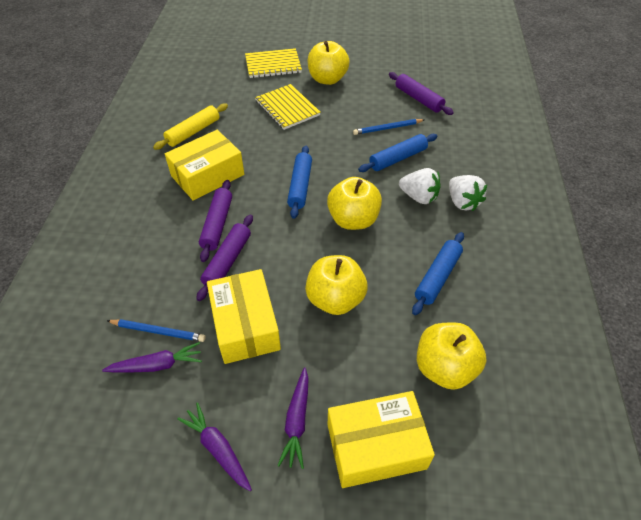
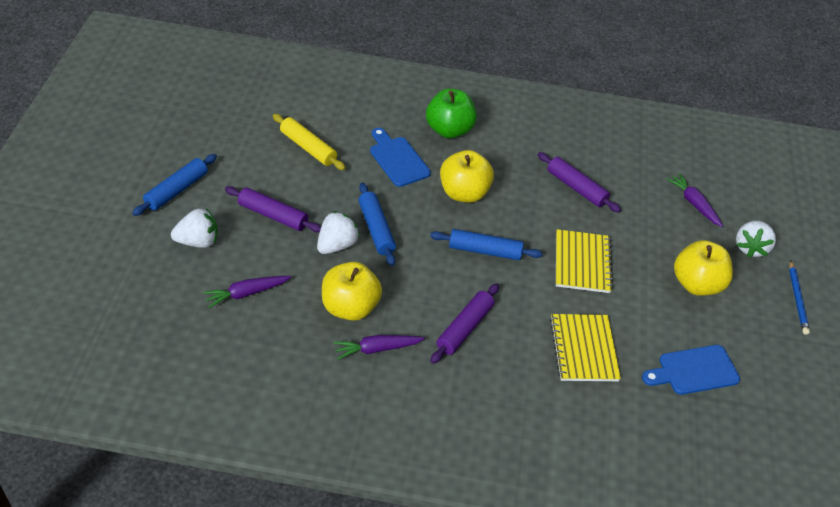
blue cutting board: none = 0 -> [370,128,431,187] [642,345,740,395] = 2
blue pencil: [107,319,206,342] [353,119,424,135] = 2 -> [789,260,810,335] = 1
green apple: none = 0 -> [426,89,477,138] = 1
white strawberry: [399,168,441,204] [449,175,487,211] = 2 -> [171,208,218,248] [317,211,360,254] [736,220,776,258] = 3
yellow apple: [305,255,368,315] [308,41,349,85] [327,177,382,230] [417,323,487,390] = 4 -> [322,262,382,321] [440,150,494,203] [674,240,733,296] = 3
yellow box: [165,130,244,201] [207,269,281,364] [328,391,435,488] = 3 -> none = 0

